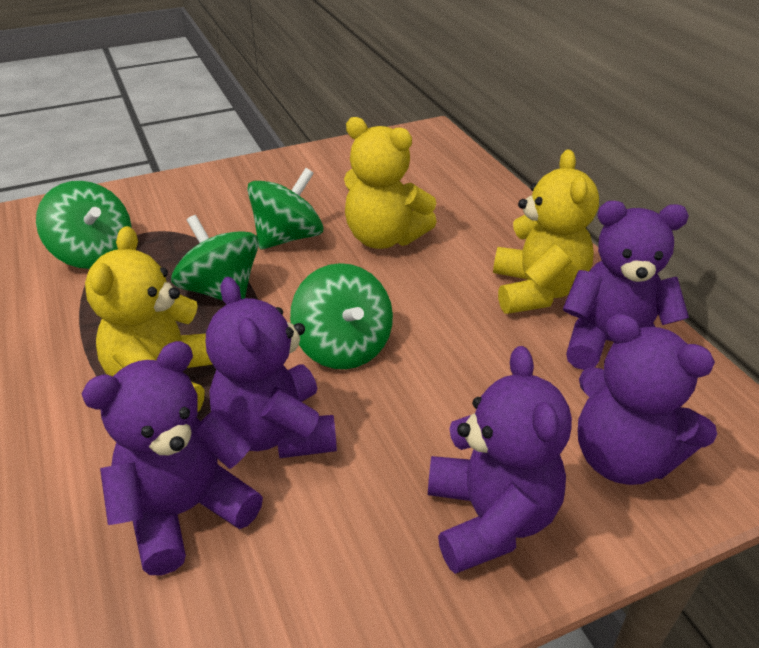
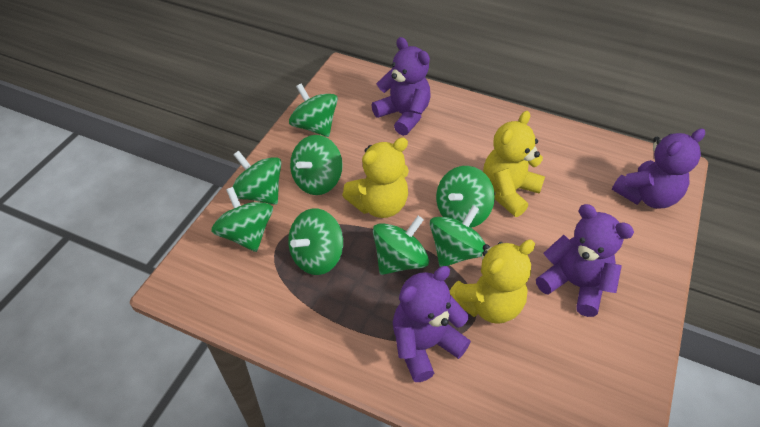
green spinning top: [36,181,131,269] [171,215,259,301] [247,168,323,250] [290,263,393,369] = 4 -> [211,187,273,252] [232,151,281,205] [288,208,343,275] [289,84,338,137] [290,135,343,195] [373,216,429,275] [430,206,486,267] [436,166,495,228] = 8
purple teddy bear: [82,341,263,575] [206,277,337,458] [428,346,572,574] [563,201,689,370] [578,314,717,485] = 5 -> [371,37,431,136] [393,266,471,382] [536,204,634,317] [612,128,705,209] = 4

